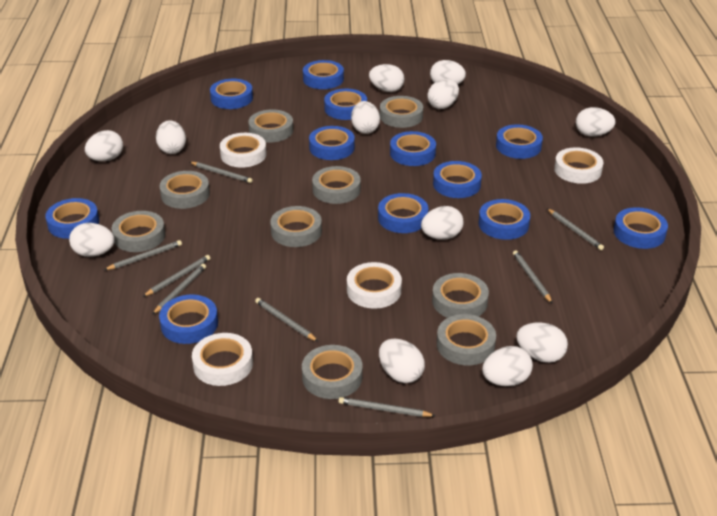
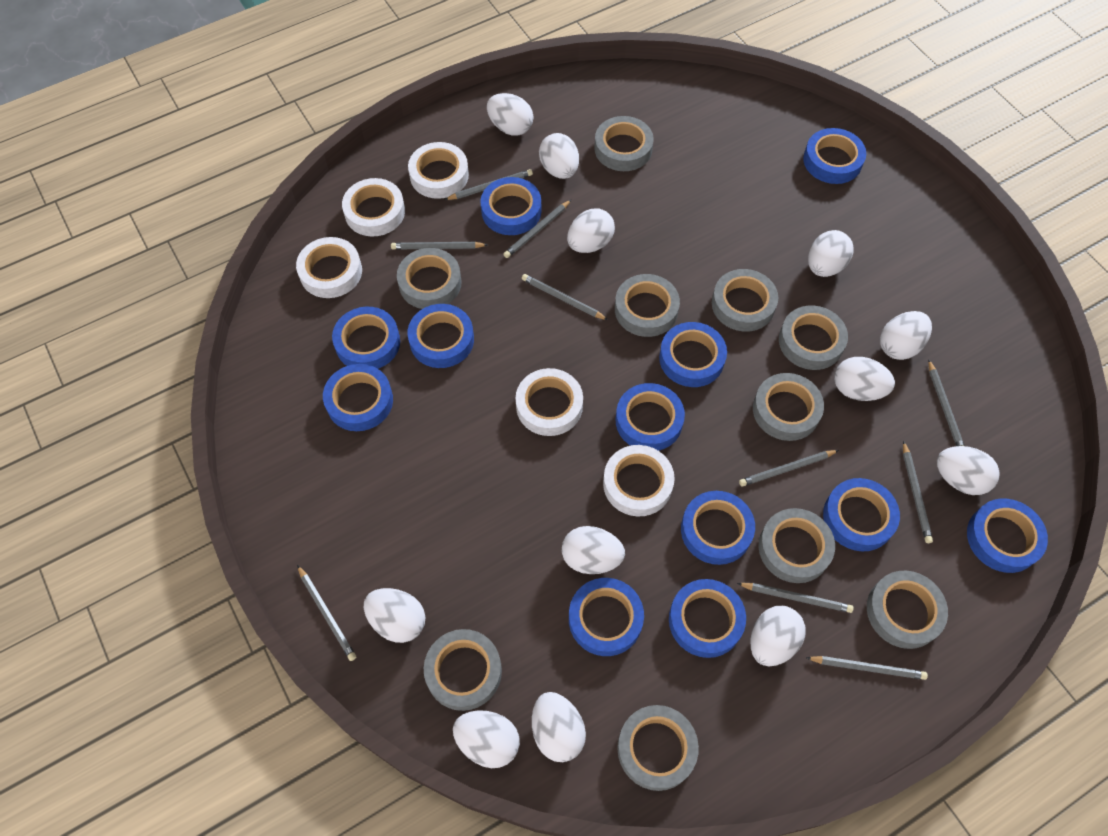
grey pencil: [104,240,182,270] [143,255,210,297] [152,264,206,315] [190,162,253,183] [255,298,318,341] [338,397,436,417] [513,250,553,304] [548,209,604,250] = 8 -> [297,565,356,661] [391,242,488,250] [444,169,533,200] [503,200,571,258] [522,274,608,320] [737,583,854,613] [739,450,839,487] [806,656,928,680] [903,441,933,543] [928,359,965,446] = 10
grey tape: [112,211,165,252] [160,171,210,209] [248,109,293,143] [270,206,322,247] [302,345,363,399] [312,166,361,204] [380,96,423,128] [432,273,489,318] [437,314,496,365] = 9 -> [397,248,462,309] [424,629,502,711] [594,116,654,171] [615,274,680,337] [617,705,699,791] [712,269,778,332] [753,373,824,441] [759,508,835,583] [779,305,848,370] [867,571,948,649] = 10
white tape: [192,333,253,386] [220,133,267,168] [347,262,402,309] [554,147,604,184] = 4 -> [296,237,362,298] [342,178,405,236] [408,142,469,199] [515,368,583,436] [603,445,675,516] = 5

